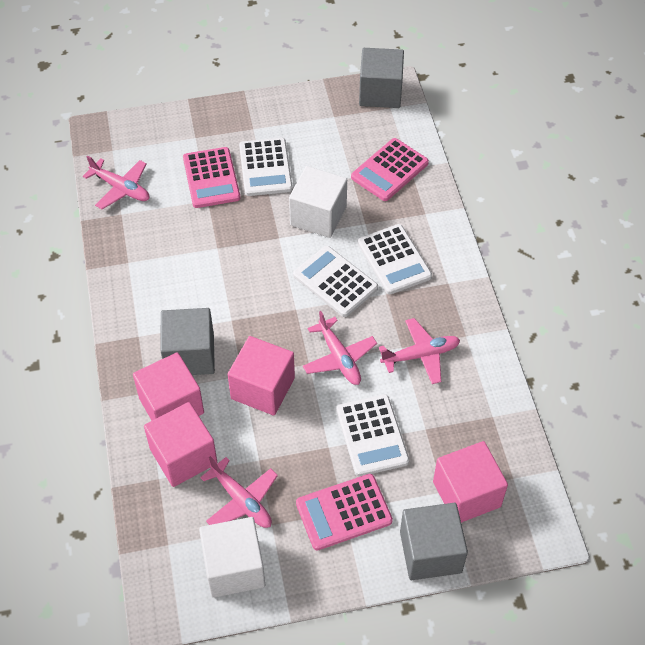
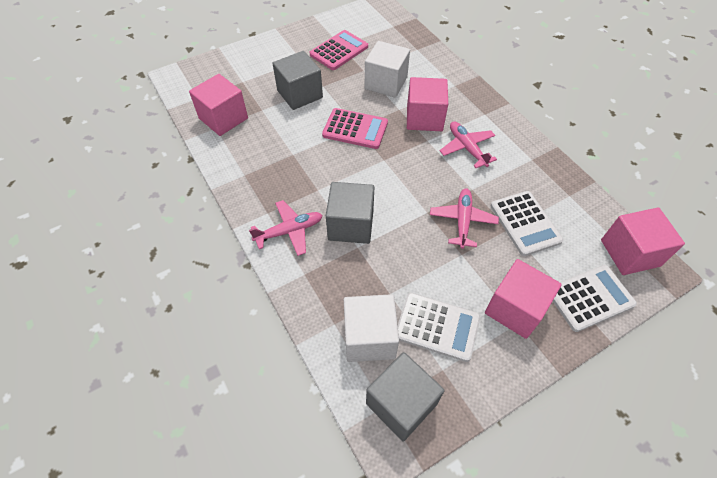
pink calculator: [183,147,240,208] [296,474,393,550] [351,138,429,201] = 3 -> [309,30,368,70] [322,108,388,149] = 2
pink plane: [83,156,149,209] [200,456,278,528] [303,311,377,385] [379,318,460,384] = 4 -> [249,200,323,256] [430,188,499,249] [440,121,497,168] = 3
white calculator: [239,138,293,196] [293,246,378,317] [336,394,409,476] [358,224,432,294] = 4 -> [398,293,480,362] [491,191,563,256] [553,265,637,332] = 3

